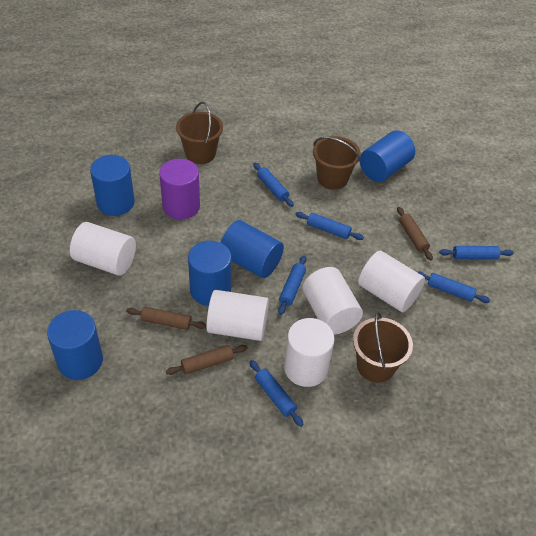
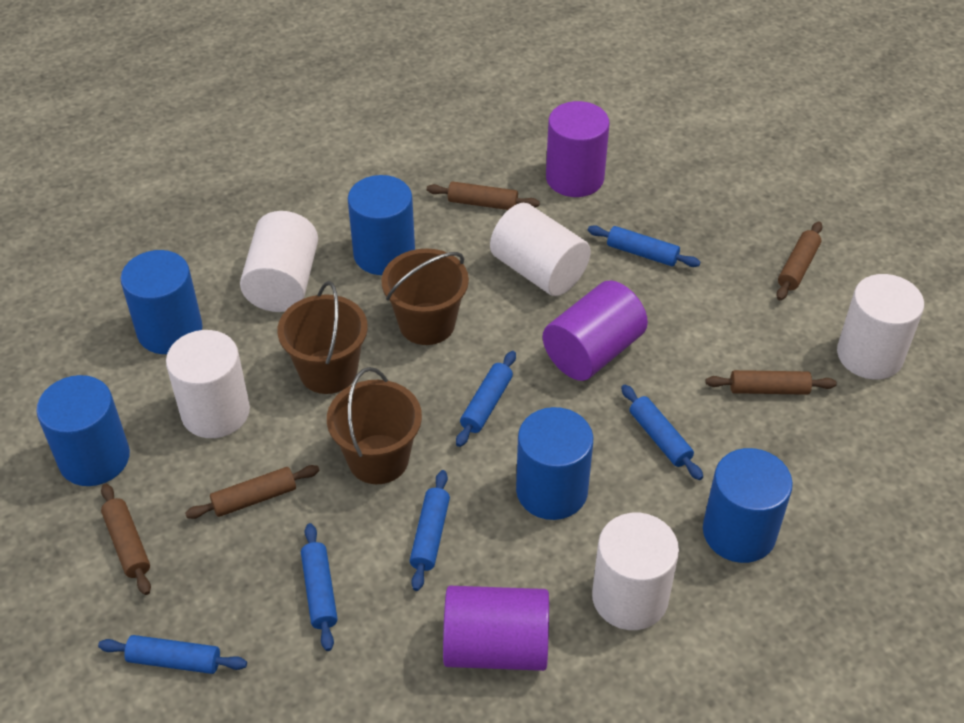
brown rolling pin: [126,307,206,330] [166,345,248,375] [397,207,433,261] = 3 -> [101,483,151,595] [185,465,319,519] [427,181,540,210] [706,370,837,395] [776,222,822,300] = 5
purple cylinder: [159,159,200,219] = 1 -> [443,586,549,671] [543,280,648,381] [546,101,610,197] = 3

